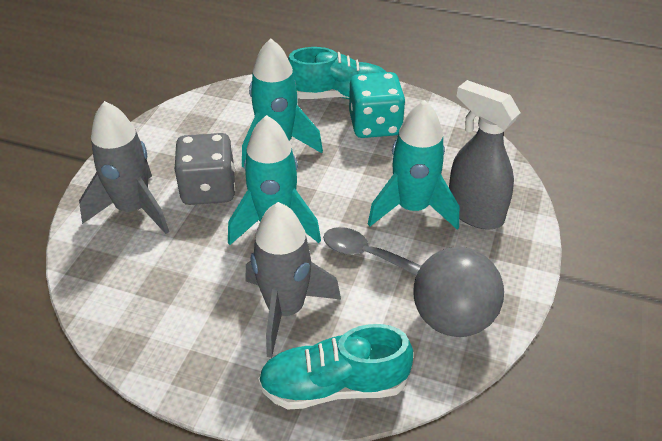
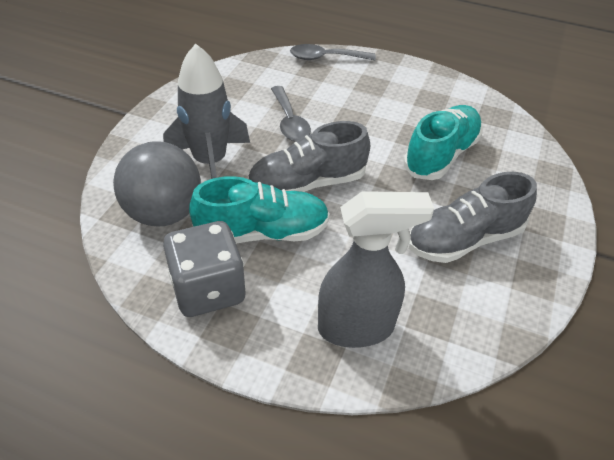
grey rocket: [79,101,169,234] [246,202,341,358] = 2 -> [163,44,250,179] = 1
grey shoe: none = 0 -> [248,121,370,192] [408,172,537,263] = 2
grey spoon: [323,227,421,276] = 1 -> [271,86,311,142] [290,44,376,60] = 2
turquoise dice: [349,72,406,138] = 1 -> none = 0
turquoise rocket: [228,115,321,245] [242,38,323,168] [368,100,459,230] = 3 -> none = 0

